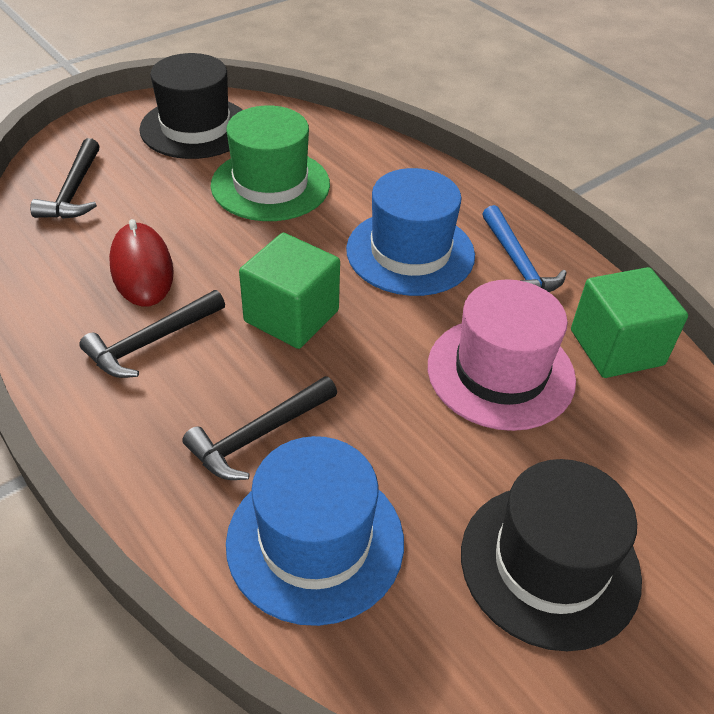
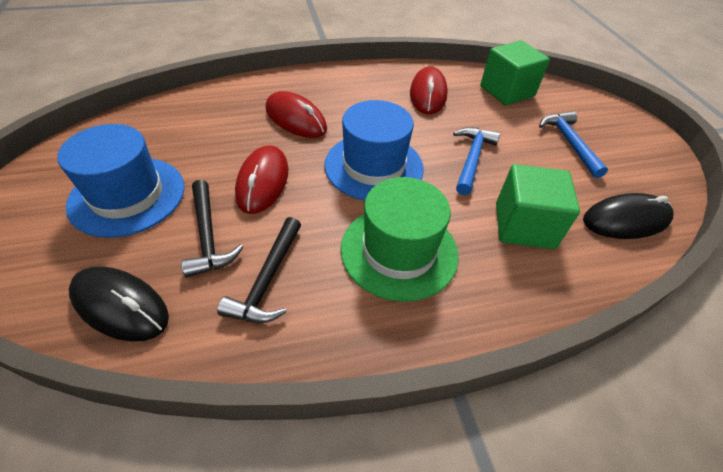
black hammer: [30,138,100,219] [79,290,225,378] [182,376,337,480] = 3 -> [181,180,243,278] [217,217,301,323] = 2
black hat: [139,53,242,159] [461,459,642,651] = 2 -> none = 0
black mouse: none = 0 -> [69,266,169,342] [583,193,673,239] = 2
blue hammer: [483,205,567,292] = 1 -> [453,127,500,195] [539,111,608,178] = 2
pink hat: [428,279,576,431] = 1 -> none = 0
red mouse: [109,219,174,306] = 1 -> [235,145,288,214] [266,91,327,138] [410,67,448,114] = 3

